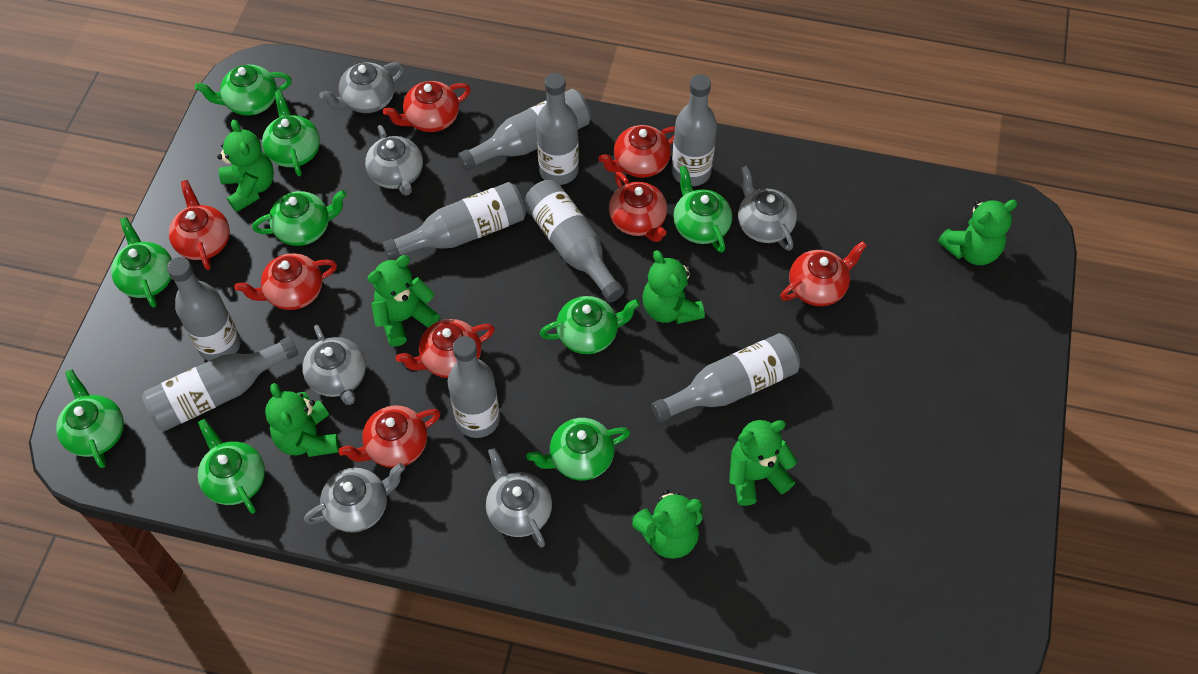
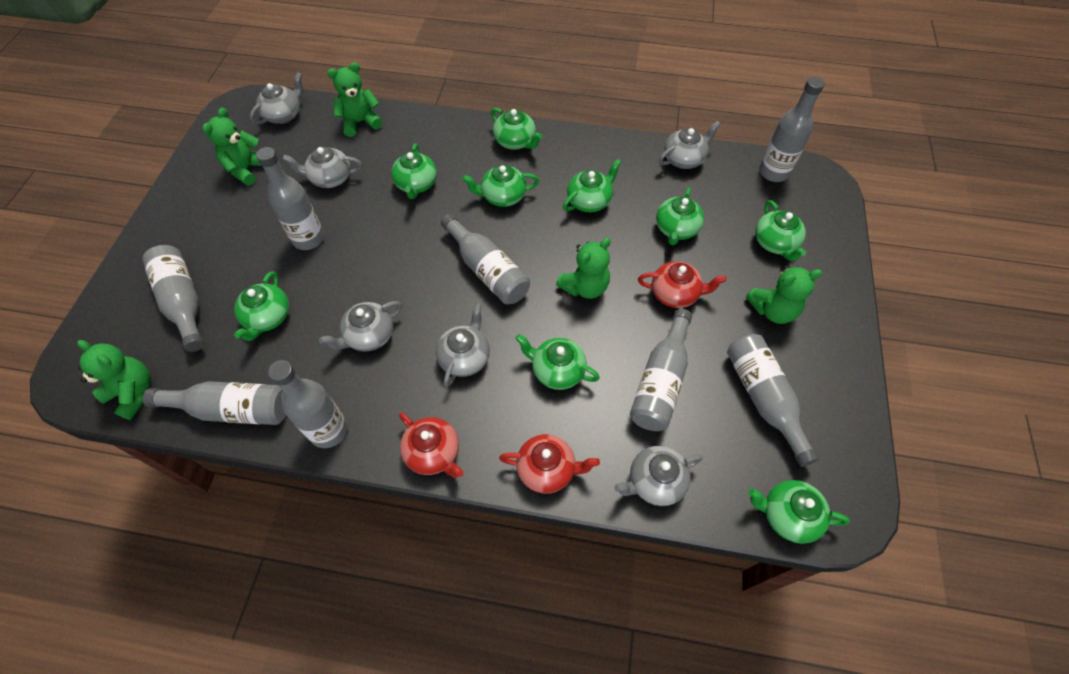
green teddy bear: [217,120,274,212] [265,383,339,457] [368,255,440,347] [632,490,703,559] [642,250,705,324] [729,420,797,506] [938,199,1017,265] = 7 -> [77,340,151,420] [203,107,262,186] [327,62,382,137] [556,238,611,299] [746,266,822,324] = 5
grey bottle: [142,336,299,431] [167,257,241,361] [383,182,526,260] [448,336,500,438] [458,89,591,171] [524,180,624,302] [536,73,579,185] [651,333,800,422] [672,74,717,186] = 9 -> [142,245,204,352] [142,381,286,425] [256,147,324,250] [268,360,348,448] [441,214,530,305] [630,309,692,431] [727,334,819,467] [759,77,825,182] = 8
red teapot: [169,180,230,270] [235,253,337,310] [338,405,441,468] [383,81,471,132] [396,319,495,378] [598,125,675,178] [609,171,667,242] [780,241,867,306] = 8 -> [399,413,463,478] [499,434,600,494] [638,261,727,308] = 3

